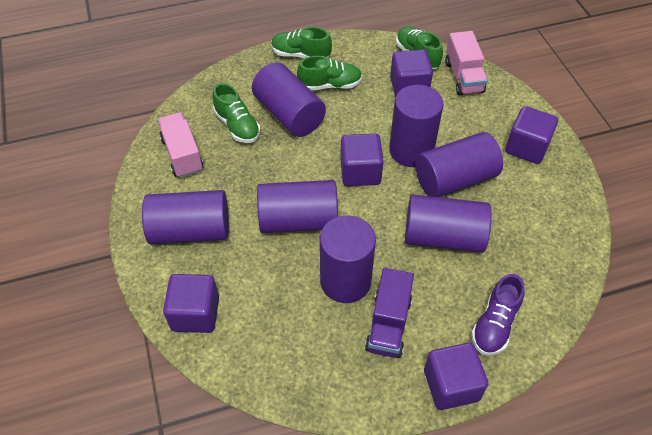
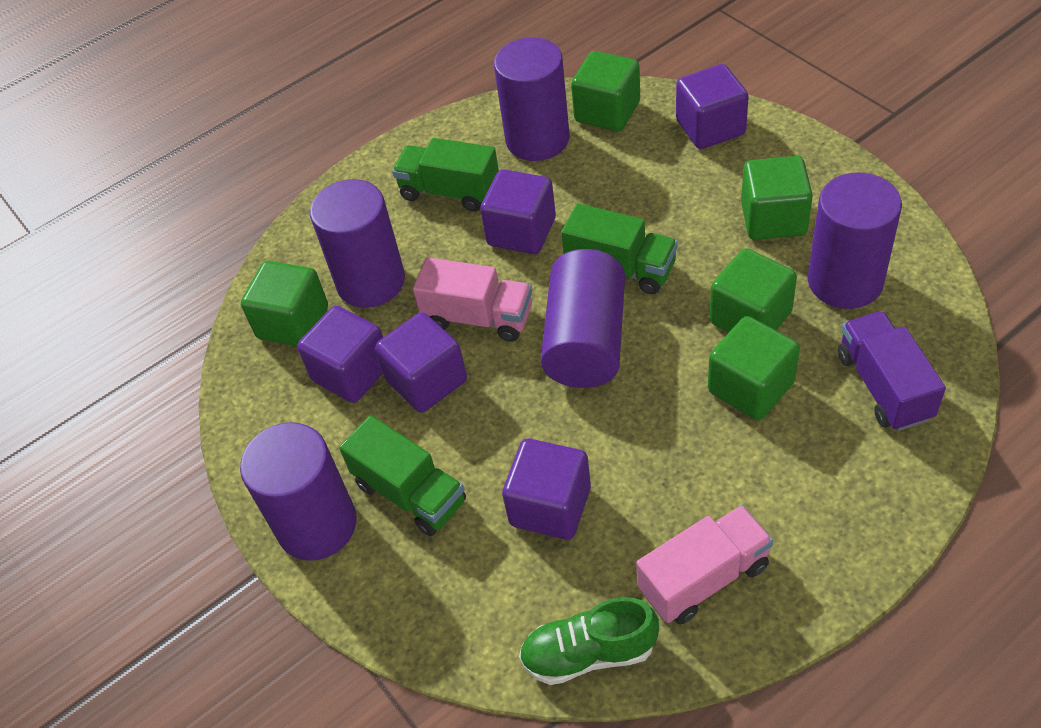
green cube: none = 0 -> [241,261,328,346] [571,51,640,131] [708,316,800,420] [710,248,797,333] [741,156,813,240] = 5
green shoe: [212,83,260,143] [271,27,332,58] [297,56,362,91] [396,26,443,69] = 4 -> [519,597,659,685] = 1
green truck: none = 0 -> [339,415,466,536] [392,138,499,212] [561,203,678,294] = 3
purple cylinder: [142,190,229,244] [252,62,326,137] [257,180,338,233] [320,215,376,303] [389,85,443,167] [405,195,492,253] [415,132,503,197] = 7 -> [240,422,357,561] [310,179,405,308] [494,37,570,161] [541,249,625,388] [808,172,902,309] = 5
purple shoe: [471,274,524,355] = 1 -> none = 0

